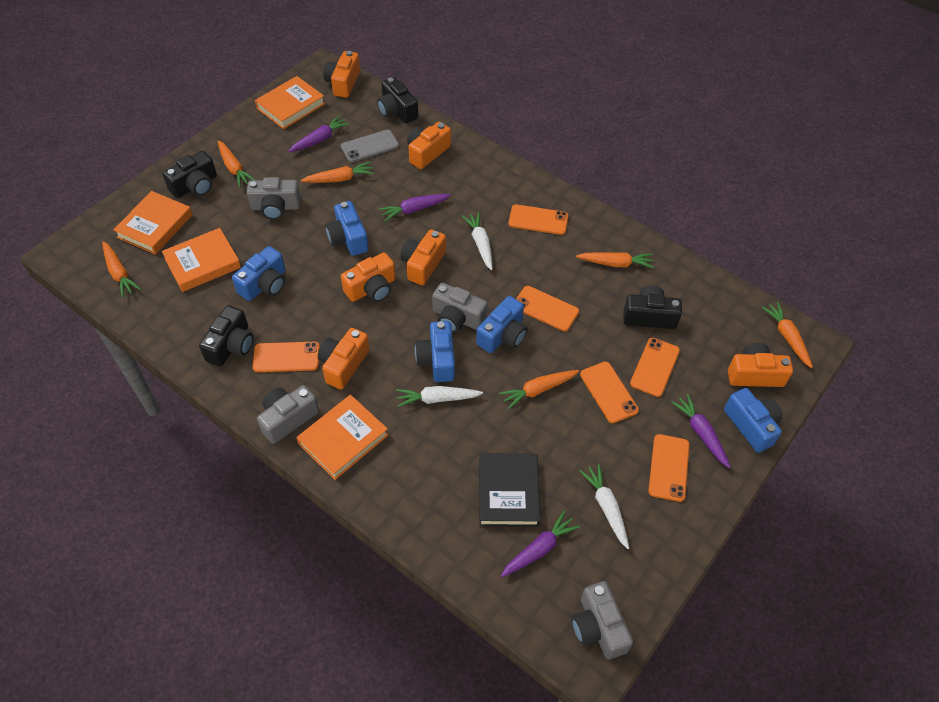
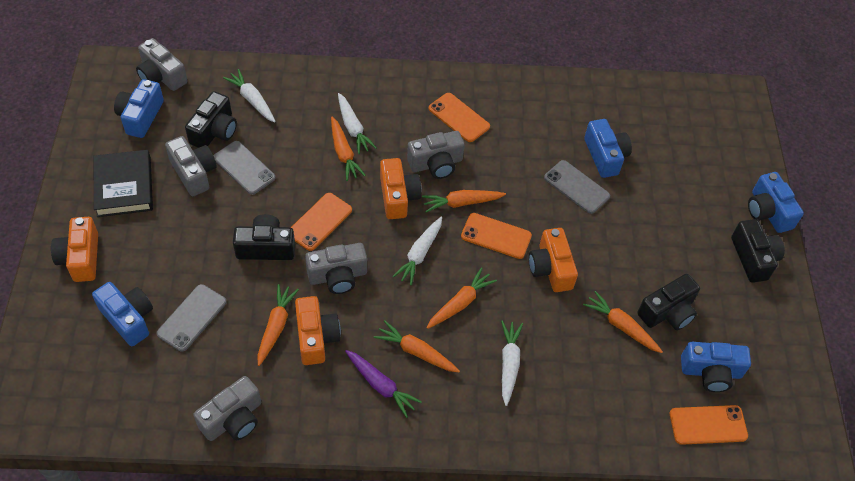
grey camera: [247,177,301,220] [257,385,319,444] [432,283,488,333] [572,581,633,660] = 4 -> [136,38,187,91] [165,136,217,196] [193,376,261,441] [305,243,367,294] [407,131,465,179] = 5
grey phone: [341,130,399,162] = 1 -> [156,284,227,352] [213,141,276,195] [544,160,610,214] = 3
orange book: [113,191,193,255] [162,228,241,292] [255,76,325,129] [296,395,388,480] = 4 -> none = 0
orange camera: [318,328,370,389] [323,51,360,98] [341,252,396,302] [400,230,446,285] [407,122,451,169] [728,343,793,387] = 6 -> [51,217,98,282] [295,296,341,365] [380,158,421,219] [529,228,578,292] = 4
orange phone: [253,342,320,372] [508,204,568,235] [516,286,579,331] [580,362,639,423] [630,338,680,397] [648,434,690,502] = 6 -> [291,193,352,251] [429,93,490,142] [461,213,532,259] [670,405,748,445] = 4
purple carrot: [289,116,350,152] [379,194,451,221] [501,510,580,577] [671,394,731,468] = 4 -> [345,350,422,418] = 1
white carrot: [396,386,483,407] [462,212,492,270] [579,464,629,549] = 3 -> [223,69,276,123] [338,93,377,154] [392,216,442,285] [501,321,523,406] = 4

